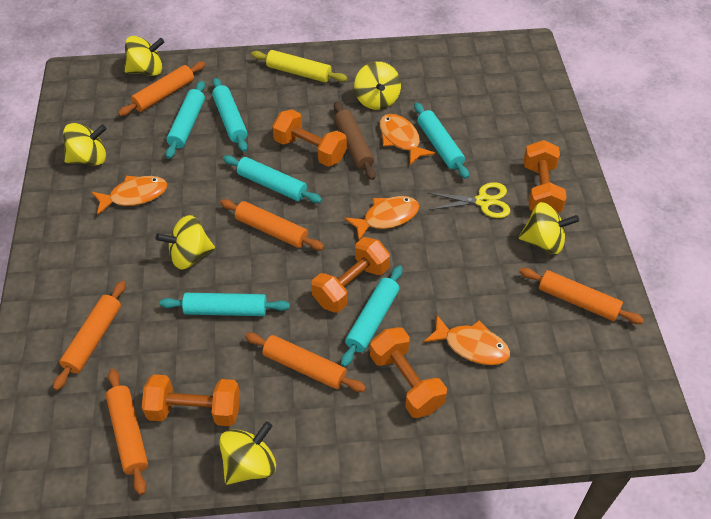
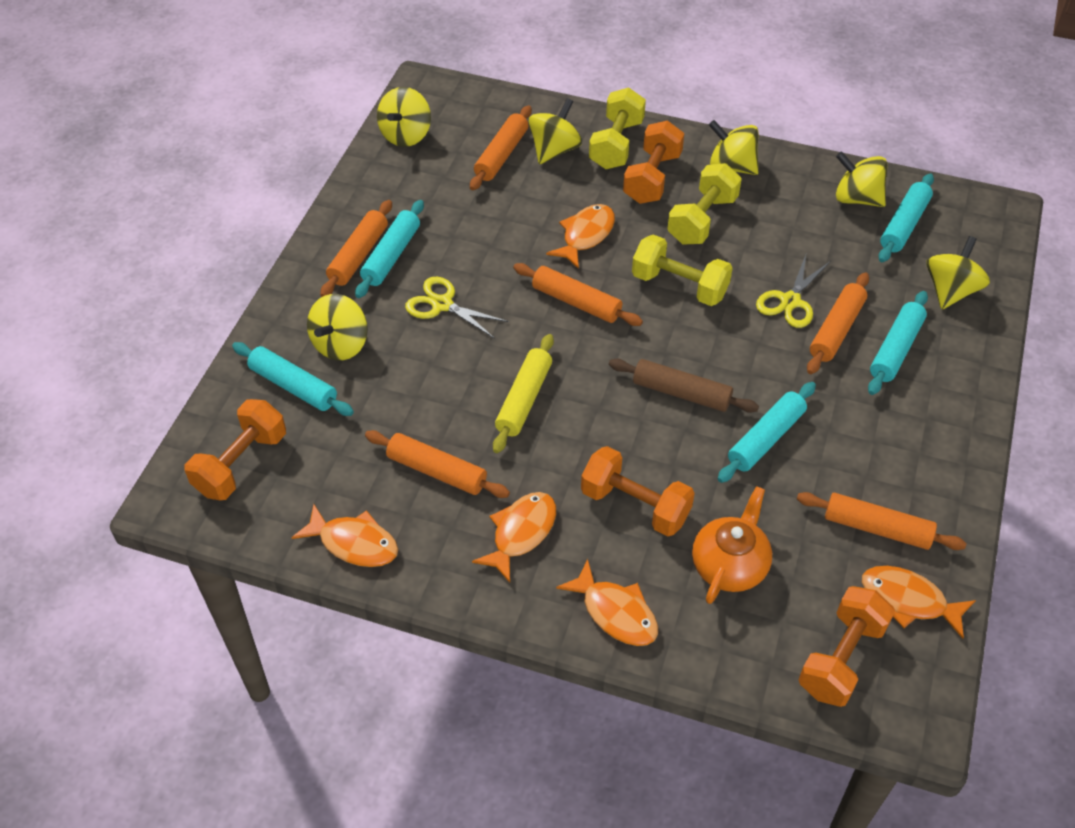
orange dumbbell: [142,374,240,426] [272,109,347,167] [311,237,390,313] [370,327,447,418] [524,140,567,213] = 5 -> [185,399,286,500] [581,446,695,536] [623,121,684,204] [799,586,895,707] = 4
orange fish: [92,176,167,215] [344,196,419,240] [380,114,435,165] [424,315,510,365] = 4 -> [291,504,398,567] [472,492,556,583] [546,204,615,269] [556,559,658,646] [862,566,976,639] = 5
orange teapot: none = 0 -> [692,486,772,604] = 1
turquoise rolling pin: [159,293,290,316] [166,81,205,159] [212,78,248,152] [223,155,322,203] [341,265,403,367] [414,102,469,179] = 6 -> [232,342,354,416] [355,200,424,298] [718,382,816,483] [868,291,928,395] [878,173,934,262] = 5
yellow dumbbell: none = 0 -> [589,88,646,169] [632,235,733,306] [667,163,742,244] = 3
yellow scissors: [428,182,510,218] = 1 -> [405,277,509,339] [756,255,830,328] = 2

